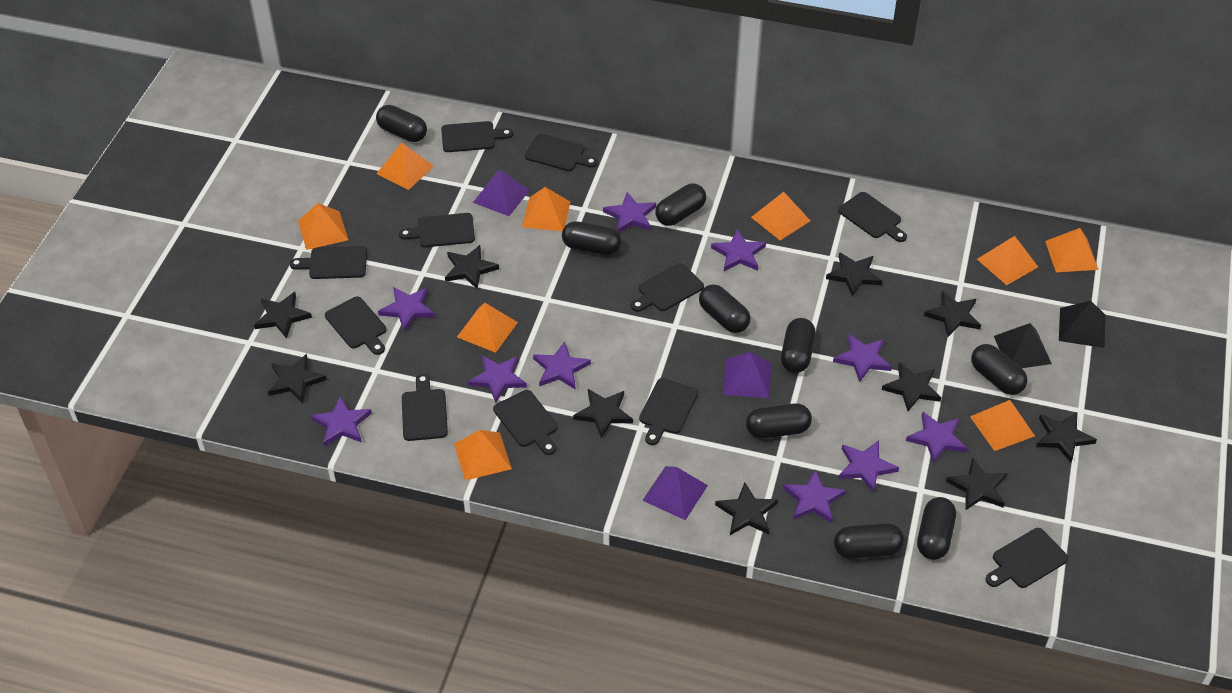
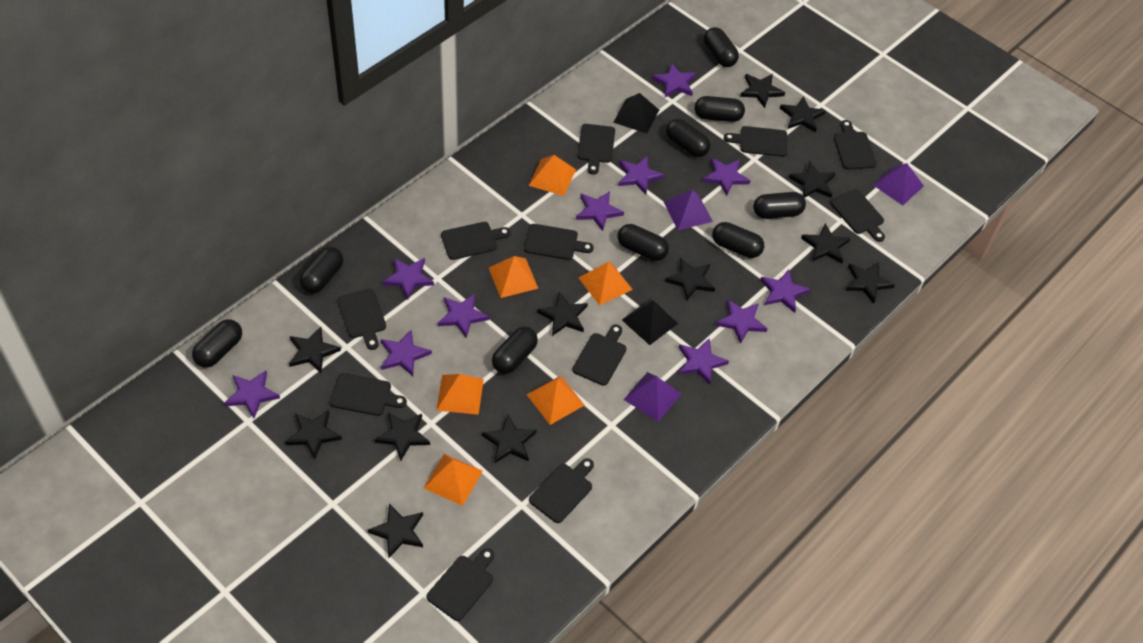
black star: [254,292,312,338] [268,354,327,403] [445,245,499,290] [573,389,633,438] [715,483,778,535] [826,252,882,297] [882,362,941,411] [924,291,981,337] [946,457,1008,511] [1036,412,1097,463] = 10 -> [285,410,342,459] [289,327,341,373] [368,503,423,558] [374,412,430,461] [482,415,537,463] [537,292,588,336] [665,258,715,300] [740,74,785,108] [780,96,826,133] [789,161,836,198] [801,223,851,264] [845,262,895,304] = 12
orange pyramid: [298,203,348,250] [376,142,434,190] [454,430,512,481] [457,303,518,353] [522,187,570,231] [751,192,810,240] [970,400,1035,451] [977,236,1038,285] [1045,228,1099,272] = 9 -> [424,454,483,506] [436,374,484,415] [489,256,539,298] [526,376,584,425] [529,155,576,196] [579,262,633,306] = 6
purple star: [311,396,372,446] [378,287,435,332] [468,355,527,403] [533,342,591,389] [603,192,656,233] [711,229,766,271] [783,469,846,523] [833,334,892,382] [838,441,899,493] [906,412,967,464] = 10 -> [224,370,280,418] [381,330,432,376] [382,258,434,300] [438,294,489,338] [576,191,624,231] [618,156,664,195] [652,63,696,97] [679,338,729,385] [703,158,750,196] [716,300,768,344] [760,269,810,313] = 11

